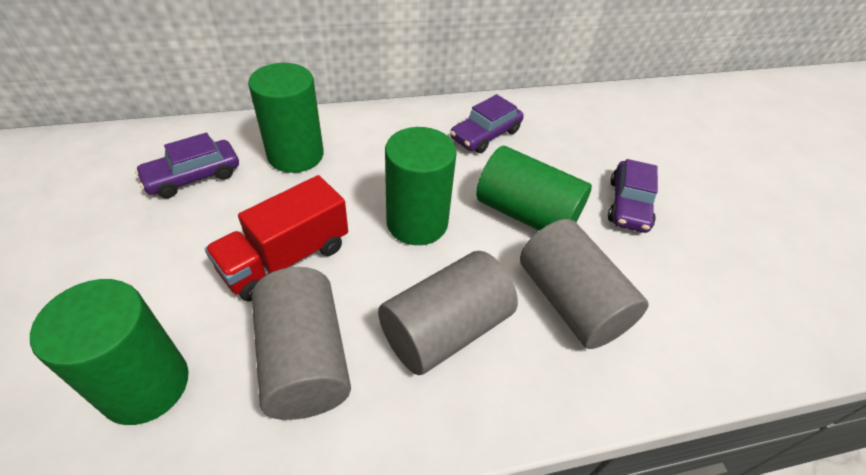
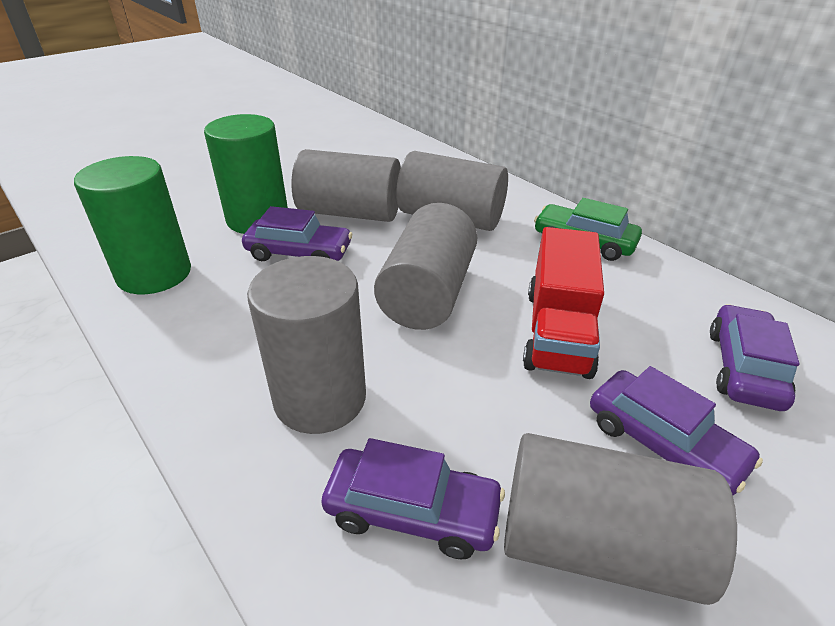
green car: none = 0 -> [534,198,642,261] = 1
green cylinder: [30,279,189,425] [248,63,324,173] [385,127,457,245] [476,146,592,231] = 4 -> [74,156,191,294] [204,114,288,234] = 2
grey cylinder: [252,267,351,420] [378,251,518,375] [520,219,649,349] = 3 -> [247,256,366,434] [291,149,401,222] [374,203,477,330] [396,151,508,231] [504,433,737,605] = 5
purple car: [135,133,239,198] [450,94,524,153] [608,159,658,233] = 3 -> [242,206,352,261] [322,438,505,559] [590,366,763,495] [710,304,800,411] = 4

